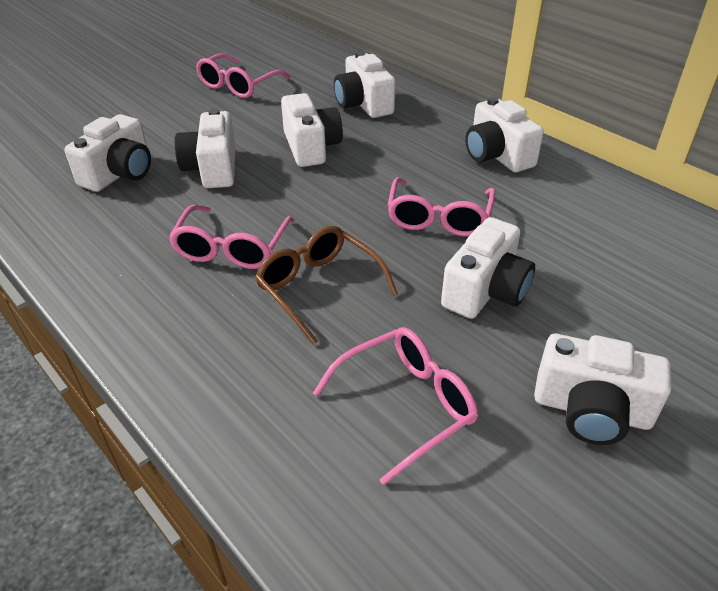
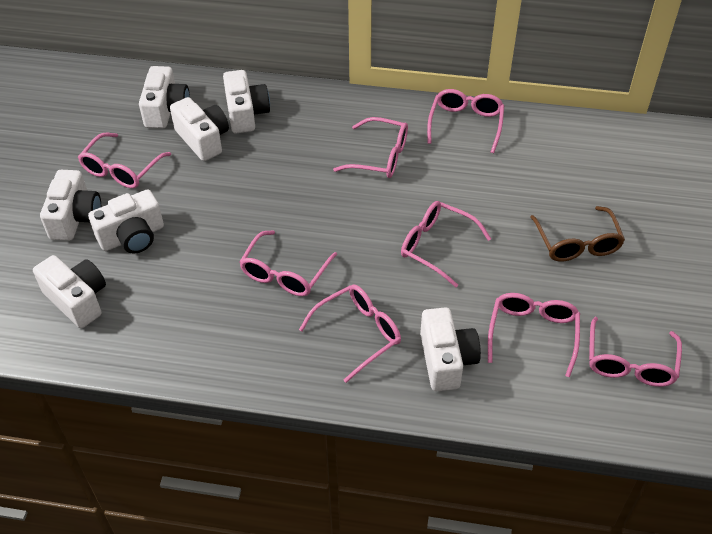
pink glasses: [169,205,295,269] [196,53,290,98] [313,327,478,485] [387,177,496,236] = 4 -> [78,133,171,188] [240,230,337,296] [299,284,401,383] [333,117,408,178] [401,201,491,287] [427,89,504,153] [488,293,580,377] [589,317,682,387] = 8

